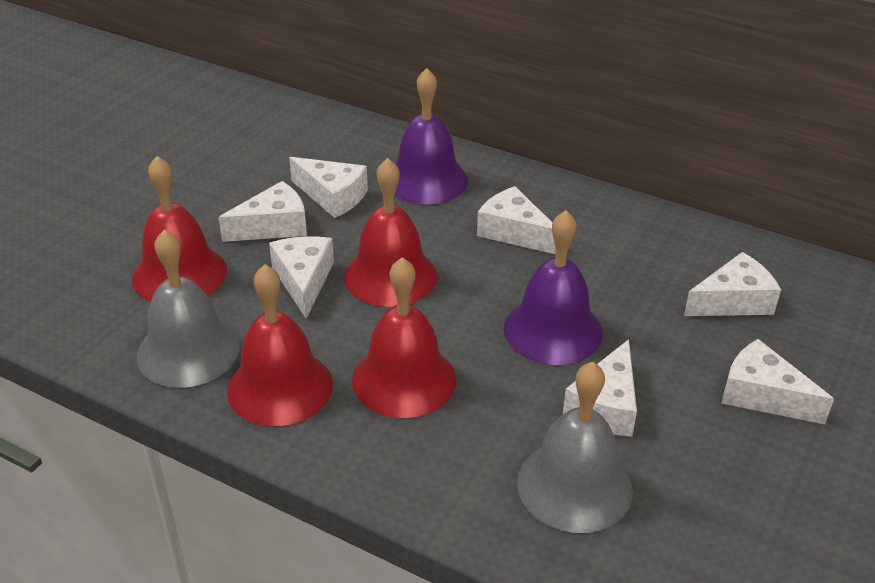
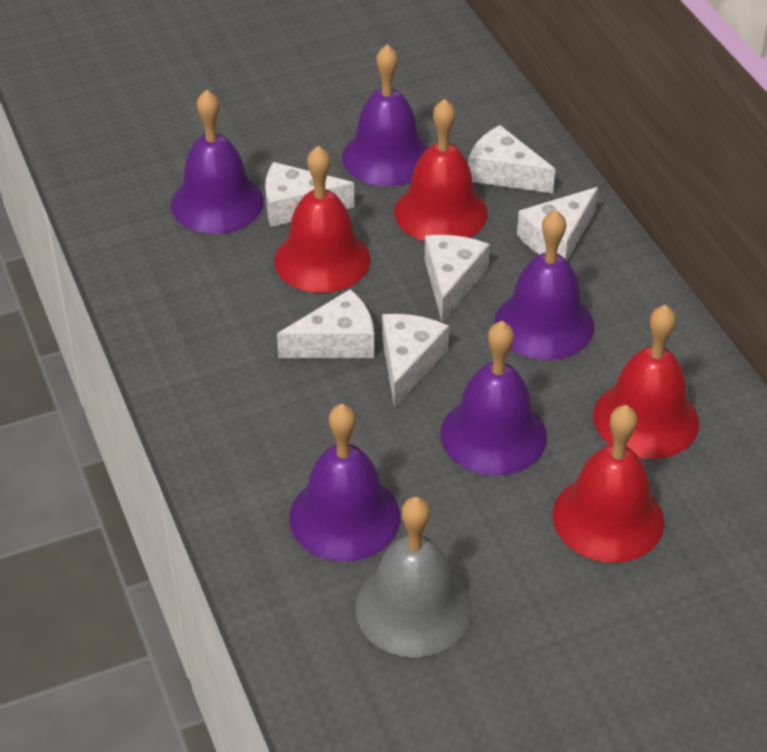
grey bell: [137,230,240,388] [517,362,633,533] = 2 -> [355,497,472,658] = 1
purple bell: [395,68,468,205] [504,210,603,365] = 2 -> [171,89,264,234] [289,404,400,561] [342,44,429,186] [441,321,547,475] [494,210,594,360] = 5
white cheese: [218,181,307,242] [269,236,334,318] [289,157,368,218] [477,186,556,254] [563,339,637,437] [684,252,781,316] [721,339,834,424] = 7 -> [265,162,354,227] [277,289,374,358] [382,314,449,408] [425,235,490,322] [468,125,555,193] [517,187,598,261] = 6

